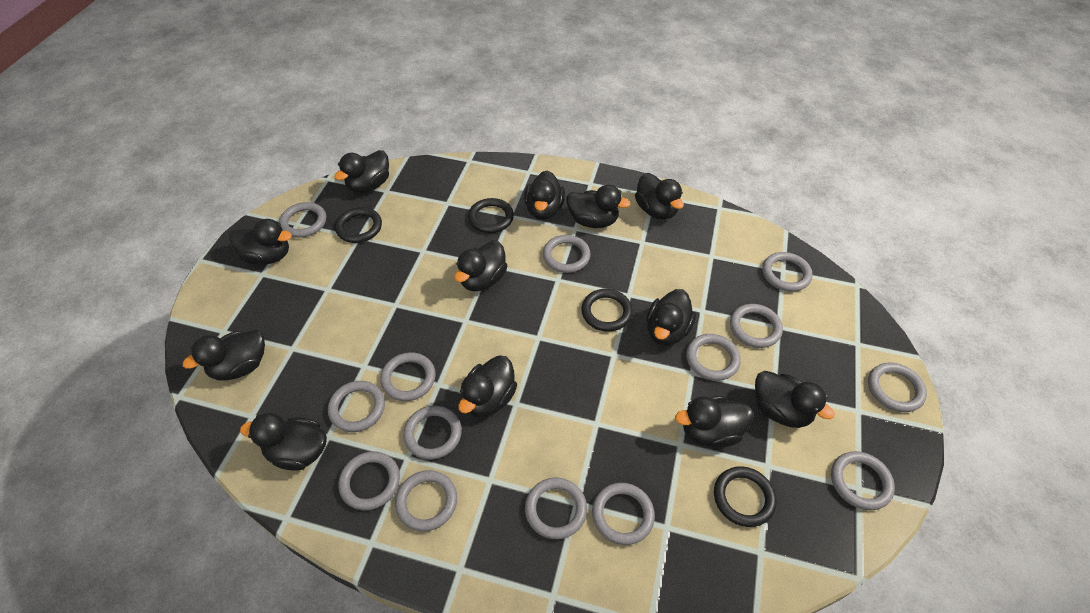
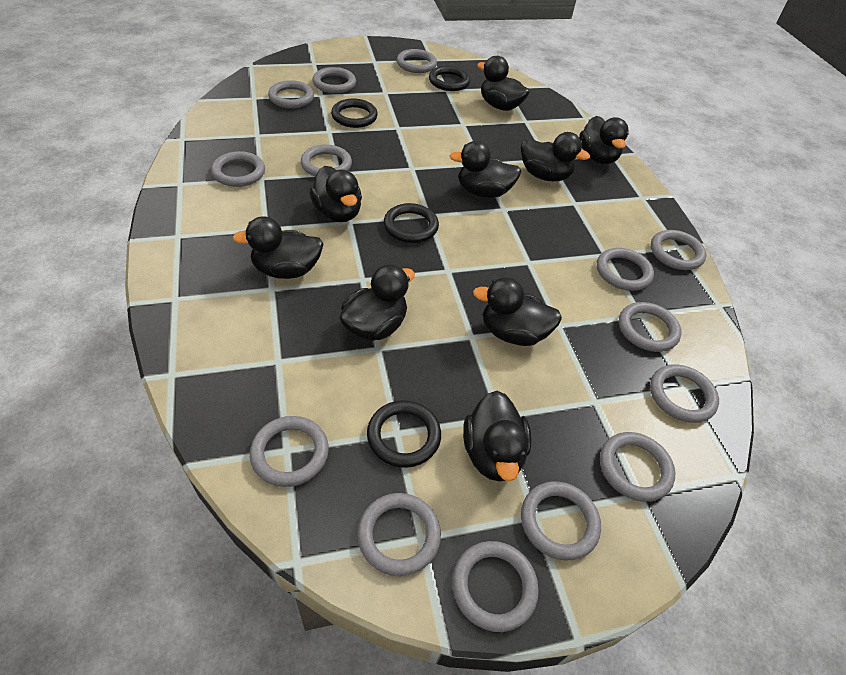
black duck: [183,330,265,381] [229,219,292,264] [240,413,327,471] [335,150,389,193] [455,240,507,291] [458,355,517,418] [524,170,565,220] [566,185,631,228] [635,173,684,220] [647,289,696,346] [675,396,753,448] [755,371,835,428] = 12 -> [232,216,323,279] [309,166,362,222] [340,265,415,341] [450,141,521,198] [463,391,532,482] [473,277,562,346] [477,56,530,111] [521,132,590,181] [579,116,629,164] = 9

